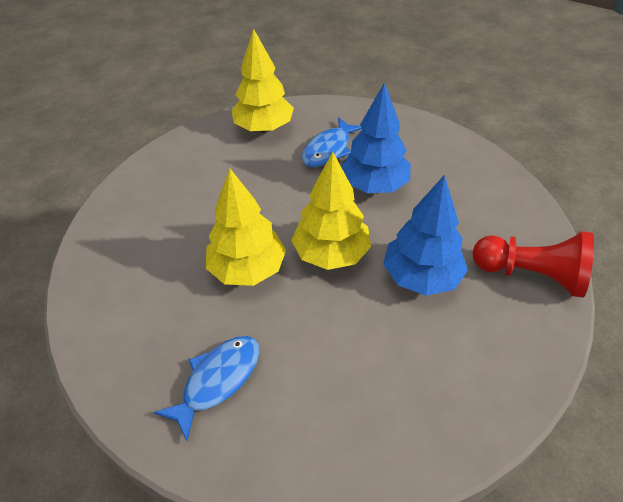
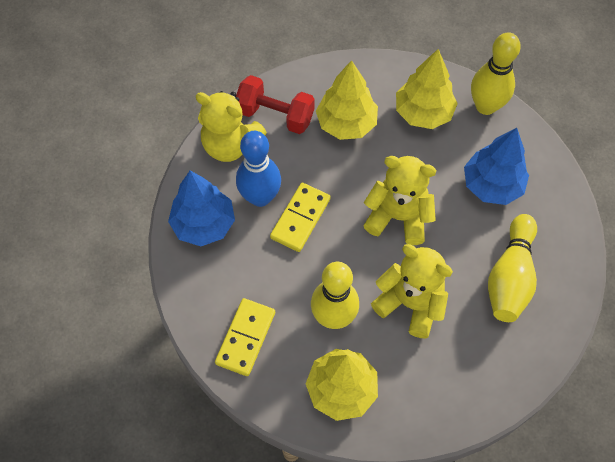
blue bowling pin: none = 0 -> [236,131,281,207] = 1
blue fish: [153,336,260,441] [302,117,362,167] = 2 -> none = 0
red dumbbell: none = 0 -> [236,75,315,134] = 1
red pawn: [473,231,594,298] = 1 -> none = 0
yellow bowling pin: none = 0 -> [311,262,359,329] [471,32,521,115] [488,214,537,322] = 3
yellow domino: none = 0 -> [215,298,275,376] [270,183,331,252] = 2
yellow teddy bear: none = 0 -> [196,91,267,162] [363,156,436,245] [371,244,453,338] = 3

